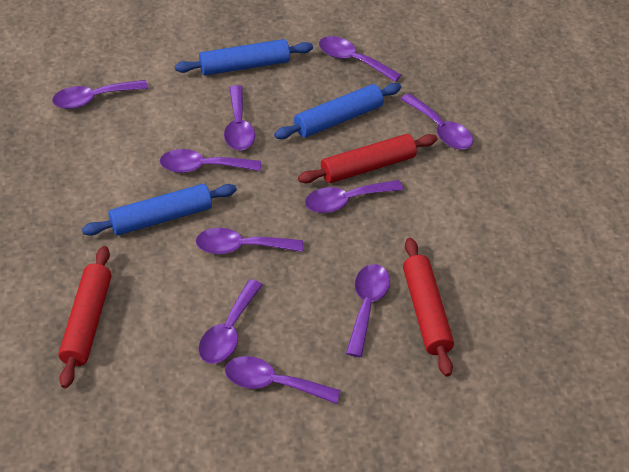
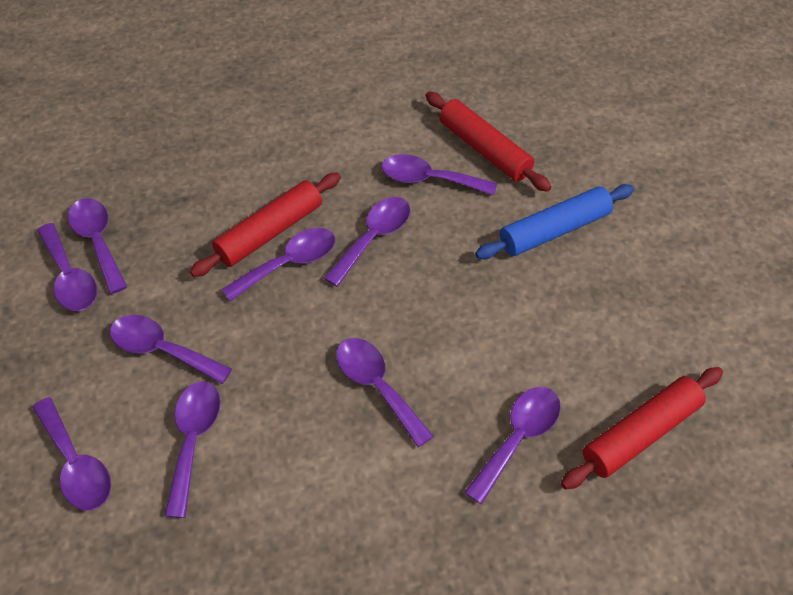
blue rolling pin: [82,184,237,236] [175,39,313,76] [274,83,401,139] = 3 -> [475,184,634,259] = 1

